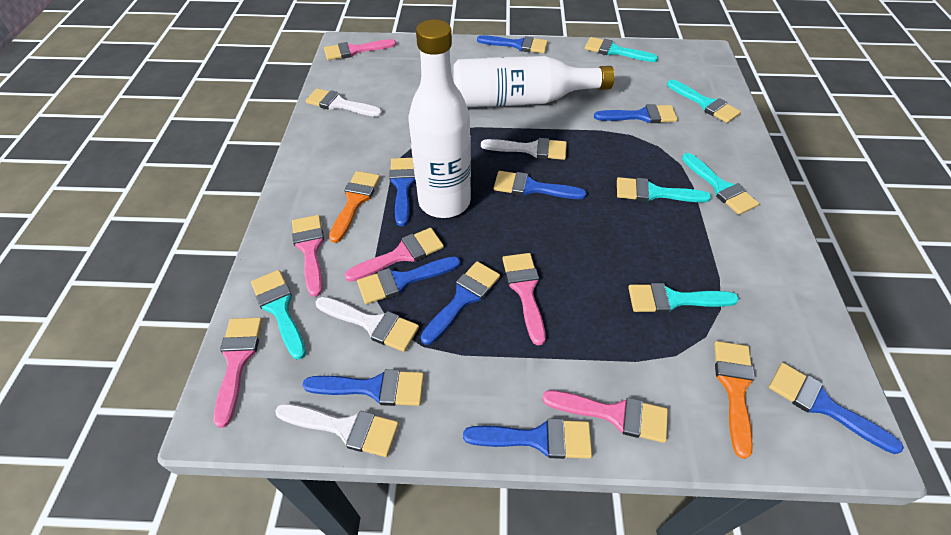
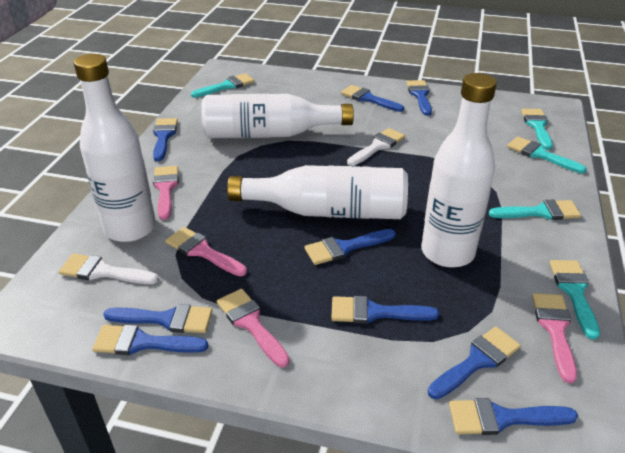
orange brush: [329,171,380,243] [714,341,755,459] = 2 -> none = 0
pink brush: [214,318,262,428] [292,215,324,297] [324,39,396,60] [345,228,444,282] [502,253,545,345] [542,390,668,443] = 6 -> [153,166,179,220] [165,227,247,276] [217,289,290,367] [532,293,577,383] = 4
turquoise brush: [251,270,306,360] [585,37,658,62] [617,177,711,202] [628,283,739,313] [667,80,741,123] [682,153,759,215] = 6 -> [191,73,254,98] [489,200,581,220] [507,137,587,173] [521,109,553,150] [550,260,600,339] = 5
white bottle: [409,19,471,218] [453,56,615,107] = 2 -> [74,54,156,242] [201,94,354,138] [227,165,408,219] [421,73,497,268] = 4
white brush: [275,403,399,457] [306,88,382,117] [316,296,419,352] [481,138,567,160] = 4 -> [59,254,159,284] [347,128,405,166] = 2

